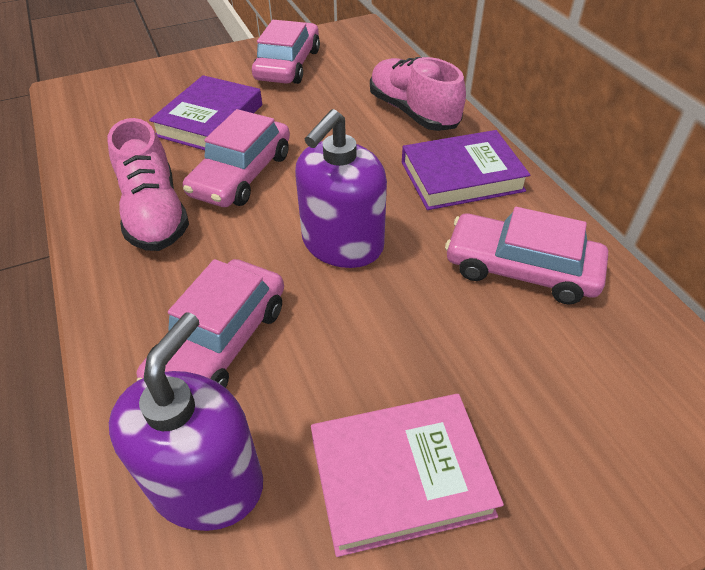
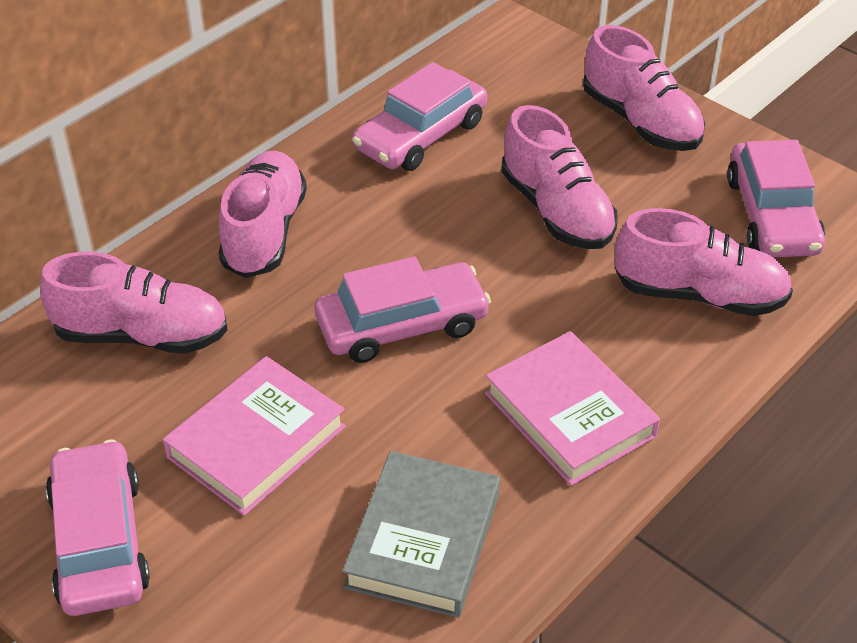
grey book: none = 0 -> [342,451,500,618] = 1
pink book: [311,394,504,557] = 1 -> [163,356,346,516] [485,331,660,486] = 2
pink shoe: [108,118,189,251] [370,57,466,131] = 2 -> [40,252,228,354] [218,151,307,278] [501,105,618,249] [583,25,705,151] [615,208,793,316] = 5
purple book: [149,75,262,150] [402,130,530,210] = 2 -> none = 0
purple soap dispenser: [109,313,263,531] [295,109,387,268] = 2 -> none = 0

